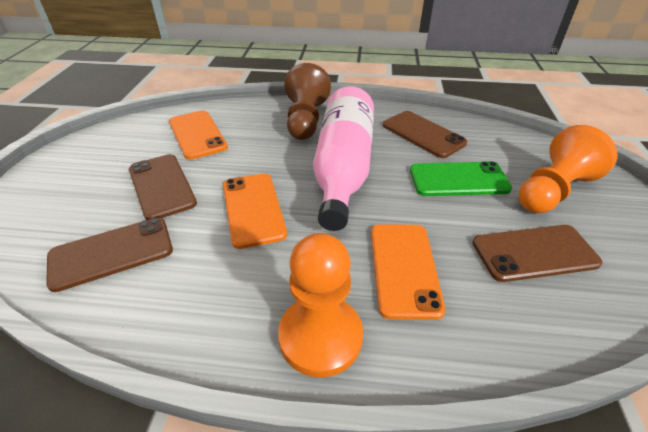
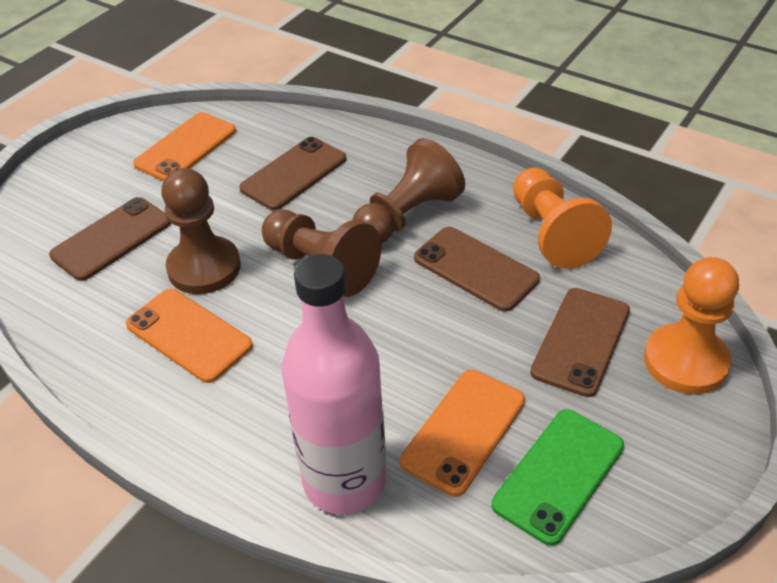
brown pawn: [284,63,331,140] = 1 -> [161,168,241,294] [262,210,381,297] [353,138,465,244] = 3

